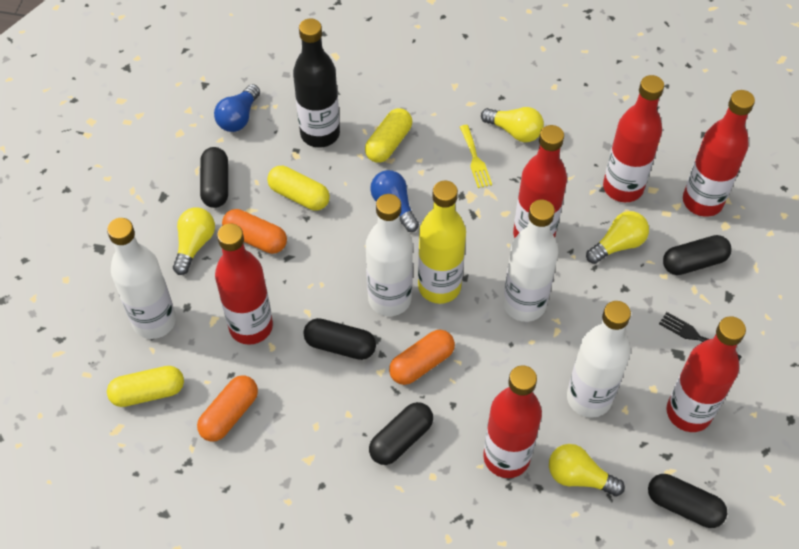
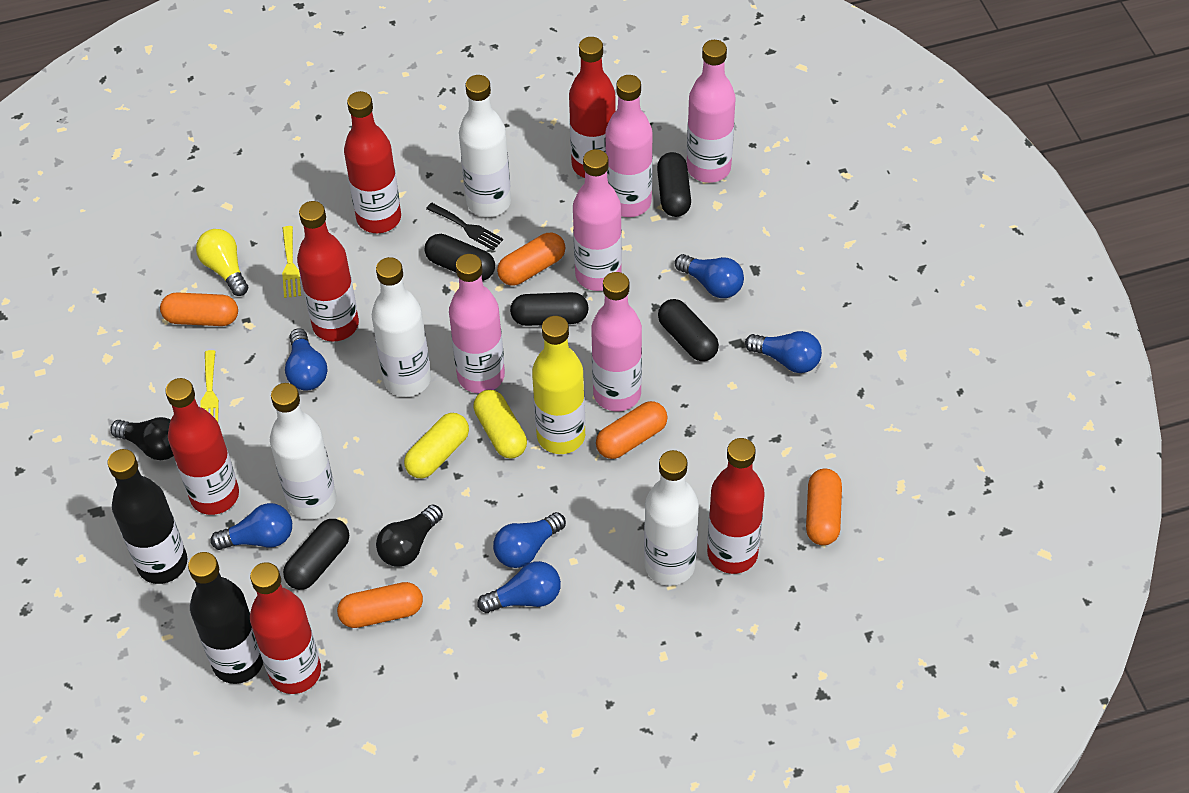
black bottle: [293,19,340,148] = 1 -> [108,449,187,584] [188,552,263,684] = 2
black light bulb: none = 0 -> [110,417,174,460] [376,504,443,567] = 2
blue light bulb: [214,84,260,132] [370,170,419,232] = 2 -> [211,503,292,550] [285,328,327,391] [478,561,561,613] [493,512,566,568] [675,254,744,298] [745,331,822,373] = 6
orange capsule: [197,375,258,442] [222,209,287,254] [389,329,455,385] = 3 -> [160,292,238,326] [337,582,423,628] [497,233,566,286] [596,401,668,459] [806,469,842,545] = 5
pink bottle: none = 0 -> [449,254,505,393] [573,149,622,291] [591,272,642,411] [605,75,653,217] [687,40,736,183] = 5
yellow capsule: [107,366,184,407] [267,166,330,211] [365,108,412,163] = 3 -> [404,413,469,478] [474,390,527,459] = 2
yellow fork: [460,125,492,188] = 1 -> [200,350,219,421] [282,226,301,298] = 2
yellow light bulb: [173,207,215,275] [481,107,544,142] [549,444,625,496] [586,211,649,264] = 4 -> [196,229,248,296] = 1

